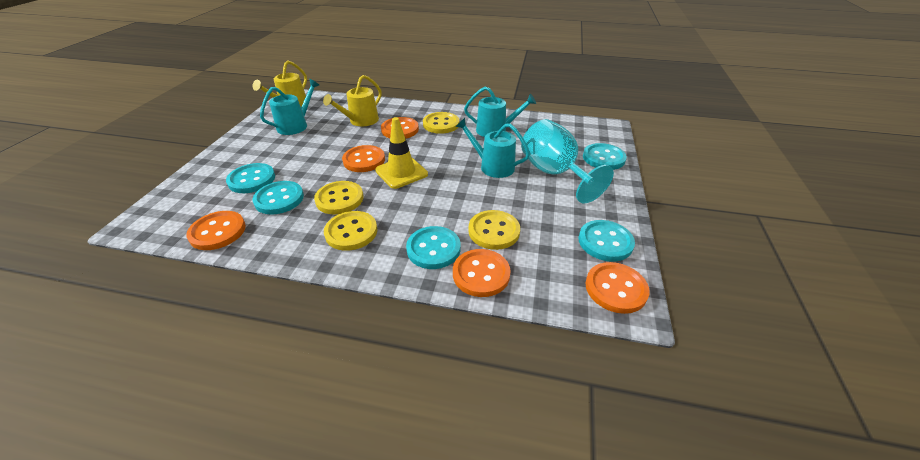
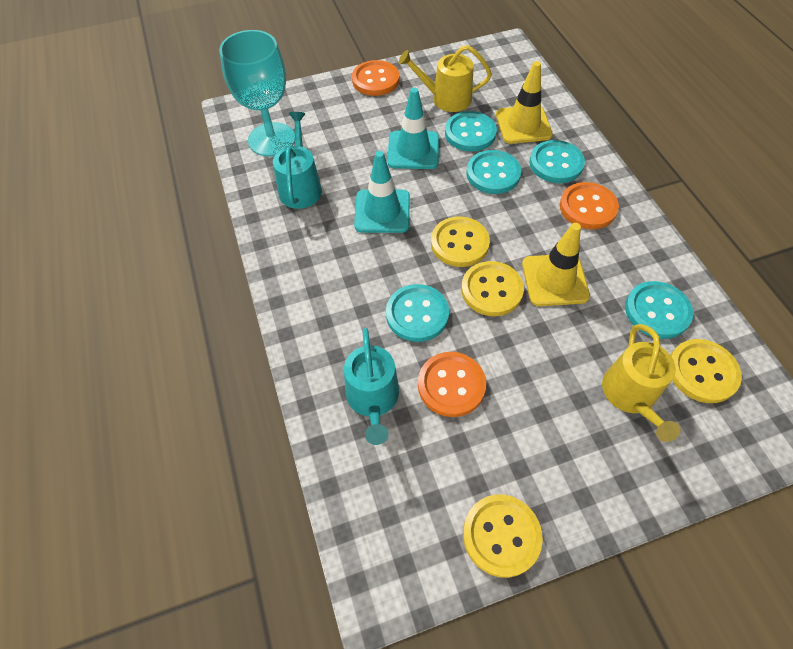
orange button: [186,211,246,250] [342,145,385,172] [381,117,419,139] [453,249,511,297] [585,262,650,314] = 5 -> [352,60,399,96] [418,352,486,417] [560,182,619,229] = 3
turquoise traffic cone: none = 0 -> [354,151,410,233] [387,87,439,169] = 2
turquoise watering can: [260,79,319,135] [456,118,530,178] [464,87,536,137] = 3 -> [273,112,322,209] [344,328,399,445] = 2
yellow traffic cone: [375,117,428,189] = 1 -> [496,61,553,144] [522,223,590,306] = 2

